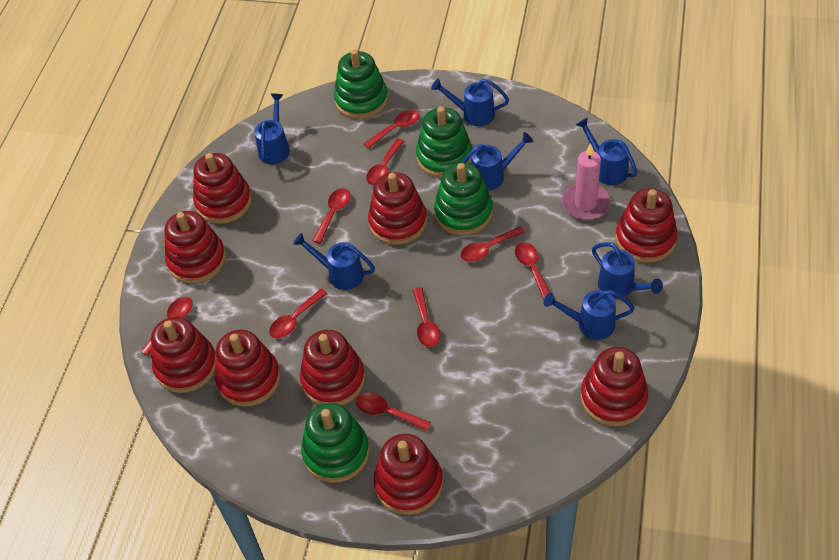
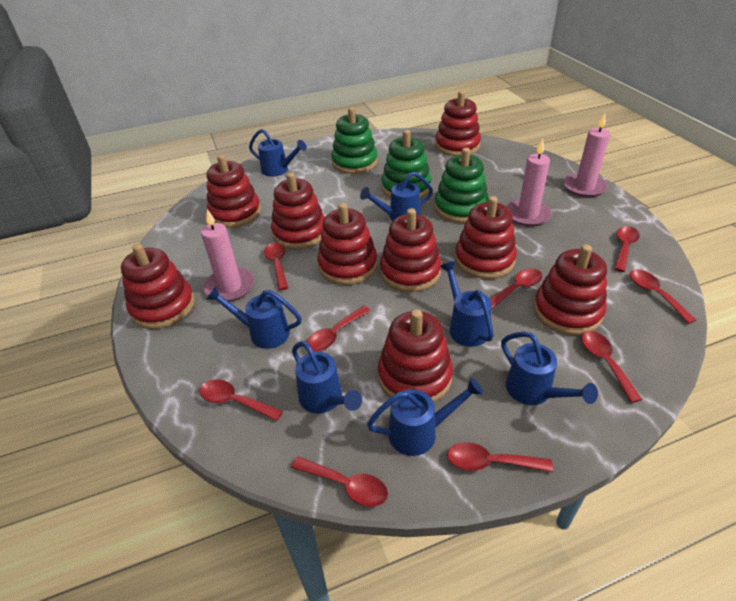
green stacking toy: [301,403,369,483] [334,49,388,119] [416,106,472,178] [434,163,493,235] = 4 -> [331,107,378,174] [381,130,432,199] [434,148,489,223] = 3
pink candle: [562,143,611,220] = 1 -> [201,209,255,302] [507,139,552,226] [564,113,610,197] = 3

